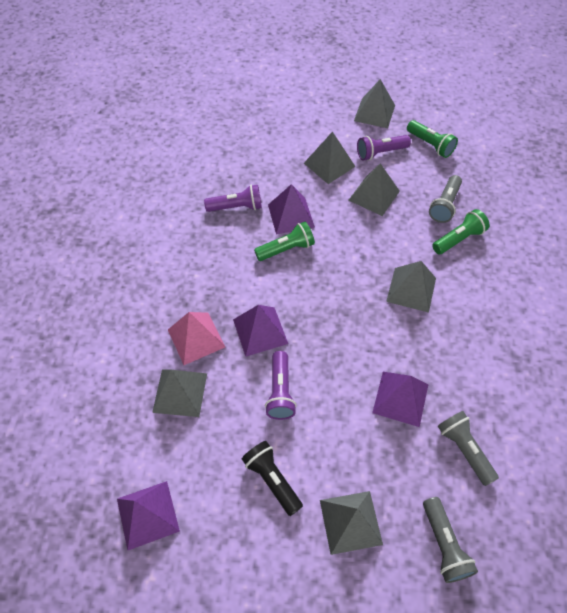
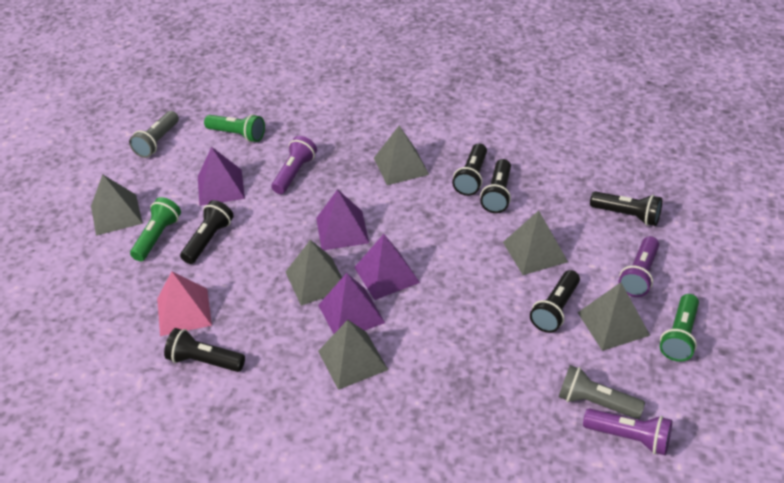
black flashlight: [242,441,303,516] = 1 -> [164,328,245,372] [180,200,234,264] [452,143,487,196] [480,159,511,213] [530,270,580,333] [590,191,662,226] = 6
grey flashlight: [423,497,478,583] [429,175,462,223] [438,411,499,486] = 3 -> [129,111,179,158] [559,365,645,419] = 2

